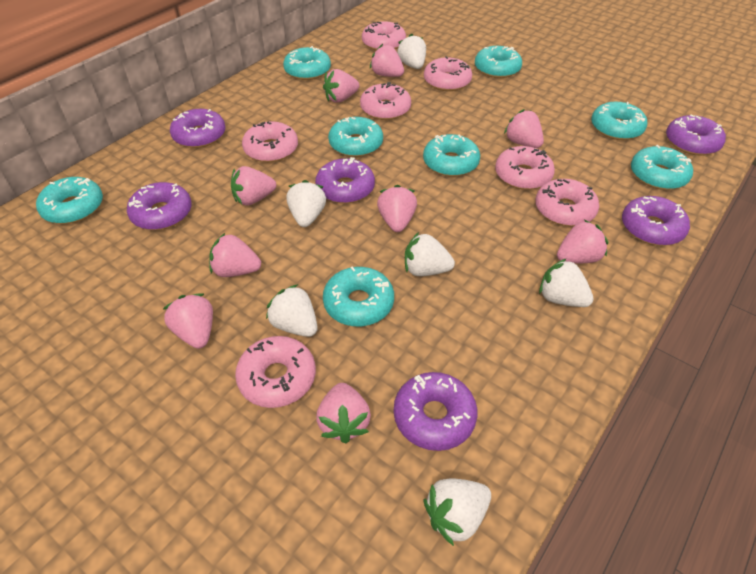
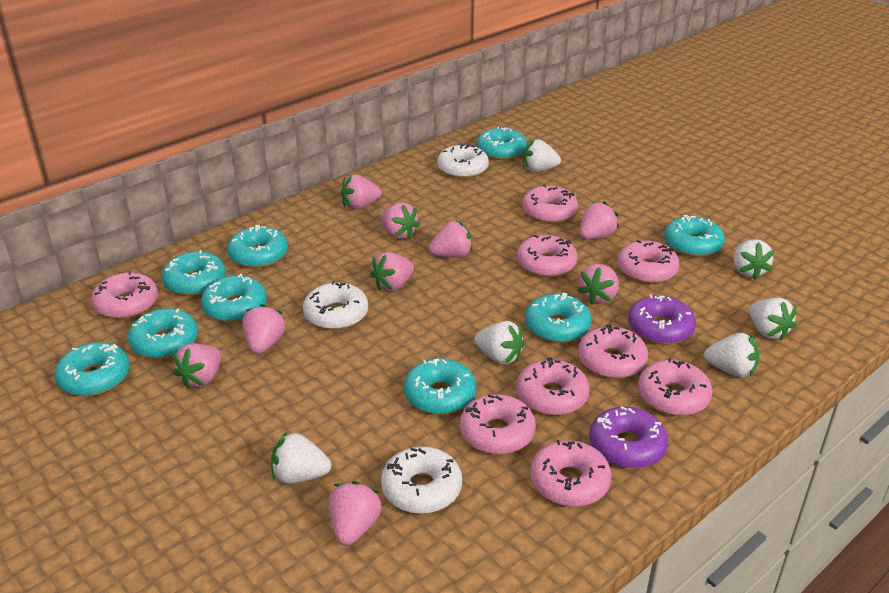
pink donut: [235,336,316,408] [242,121,298,162] [360,82,411,120] [362,21,406,51] [424,56,472,91] [495,146,555,190] [535,179,599,226] = 7 -> [91,271,158,319] [460,394,536,454] [516,357,590,415] [517,235,578,277] [522,185,578,223] [530,440,612,507] [578,324,648,379] [617,240,680,284] [638,358,713,416] = 9
purple donut: [127,182,192,230] [170,109,226,148] [315,157,375,204] [394,372,477,451] [622,196,690,246] [666,114,726,155] = 6 -> [590,406,668,469] [628,295,696,344] = 2
turquoise donut: [36,177,103,224] [283,46,331,80] [323,266,394,327] [328,117,383,157] [423,134,480,177] [475,46,522,78] [591,102,647,140] [631,145,693,190] = 8 -> [55,342,130,396] [128,308,198,359] [162,250,226,296] [201,274,267,322] [227,225,288,268] [404,358,476,415] [477,127,527,160] [525,293,592,343] [664,215,725,257] = 9
white donut: none = 0 -> [303,281,368,330] [381,446,462,514] [437,143,489,179] = 3

